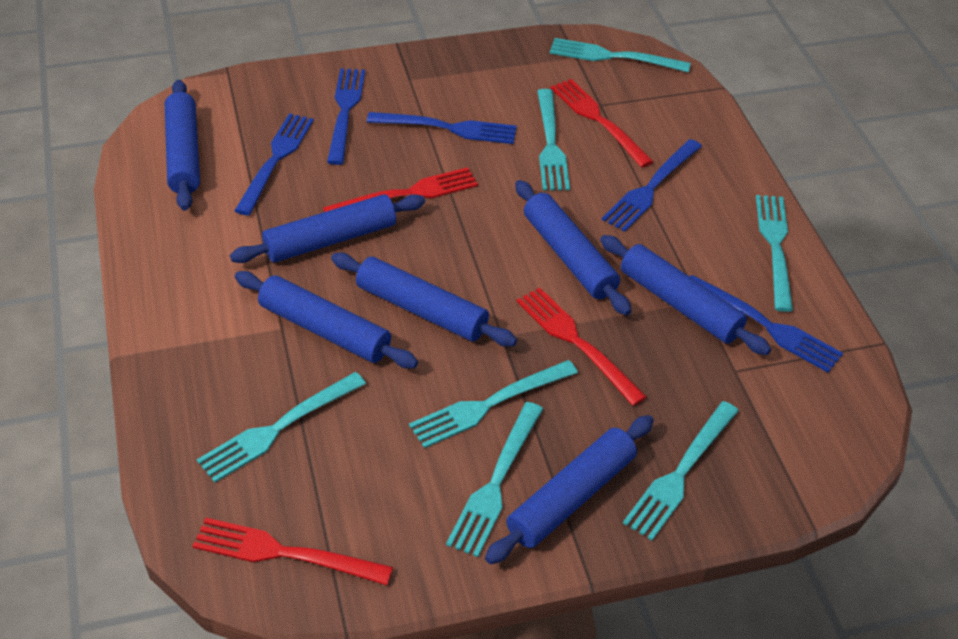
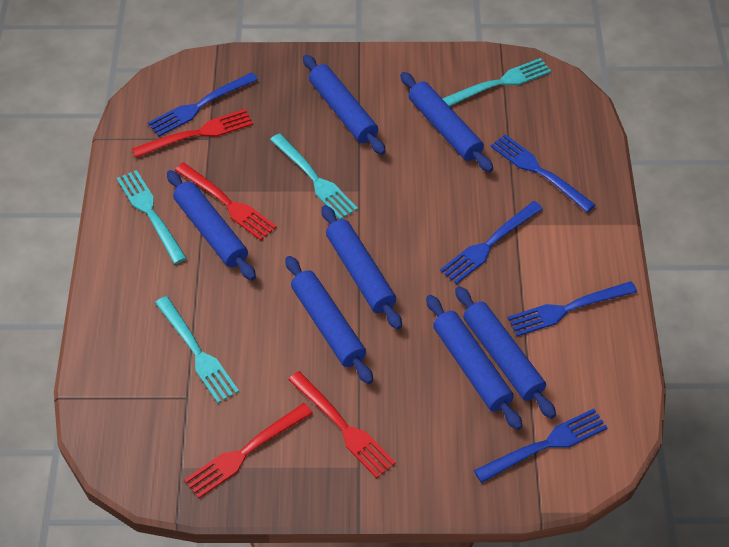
turquoise fork: [197,372,366,482] [409,360,578,448] [446,402,543,557] [537,89,570,190] [550,38,691,73] [623,401,739,540] [756,195,793,312] = 7 -> [117,170,187,264] [155,296,239,403] [270,133,358,219] [442,58,551,106] = 4

